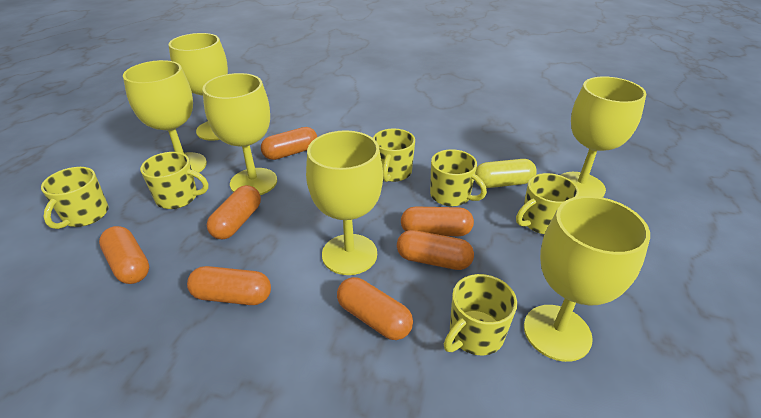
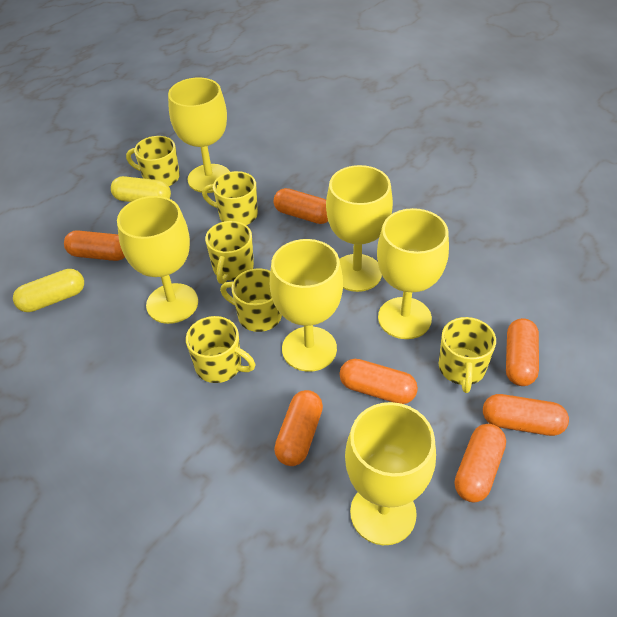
yellow capsule: [475,159,537,188] = 1 -> [13,269,84,312] [111,176,171,202] = 2

